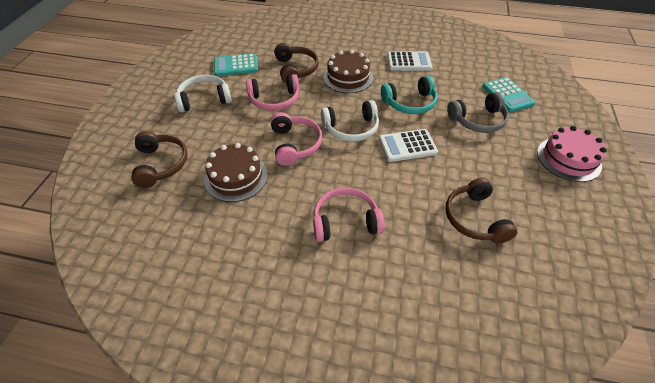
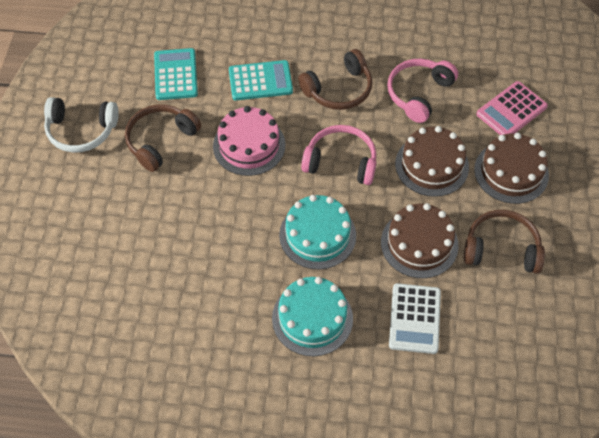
brown cake: [204,143,268,202] [323,50,373,93] = 2 -> [381,203,458,278] [395,126,469,197] [474,133,549,204] = 3
grey headphones: [447,92,509,133] = 1 -> none = 0
pink calculator: none = 0 -> [476,81,548,135] = 1
pink headphones: [246,74,299,111] [271,112,322,166] [313,188,385,242] = 3 -> [301,125,376,185] [387,59,458,123] = 2
turquoise cake: none = 0 -> [272,277,353,356] [279,195,356,269] = 2
turquoise headphones: [381,76,437,114] = 1 -> none = 0
white calculator: [379,129,438,162] [387,51,432,71] = 2 -> [389,283,441,354] = 1
white headphones: [174,75,232,112] [321,100,379,142] = 2 -> [44,97,119,153] = 1

